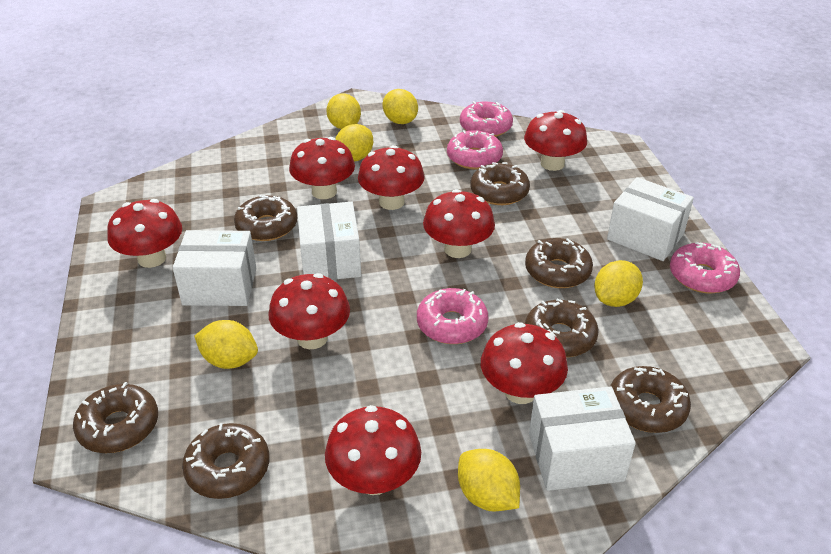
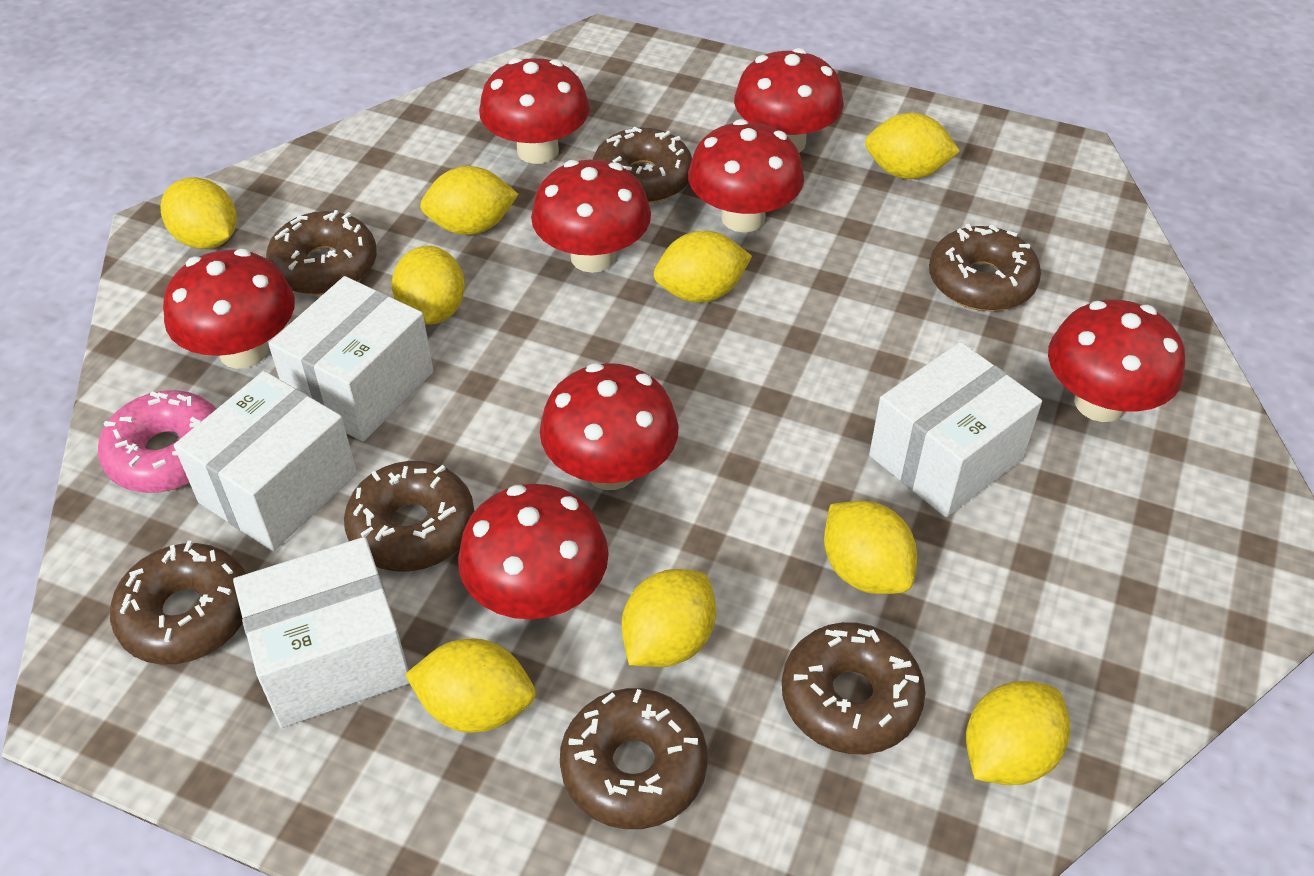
pink donut: [417,288,488,344] [447,130,503,170] [460,101,513,137] [670,242,740,294] = 4 -> [98,390,216,493] = 1
yellow lemon: [194,320,258,369] [326,93,361,129] [335,124,373,161] [383,89,418,124] [458,449,520,511] [594,260,643,307] = 6 -> [161,177,237,249] [391,246,465,325] [405,639,535,733] [420,166,518,235] [622,569,716,667] [654,231,752,302] [824,501,917,594] [865,113,960,179] [966,681,1070,785] = 9

